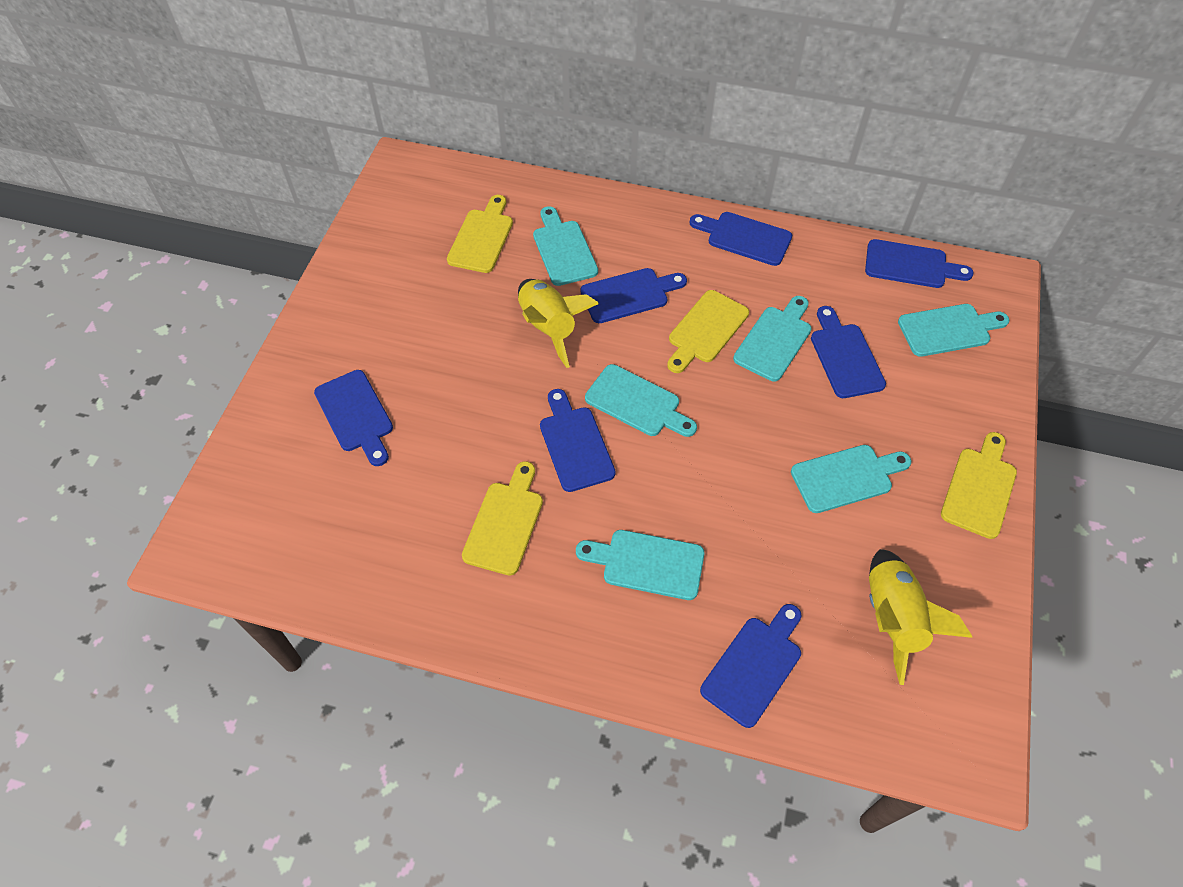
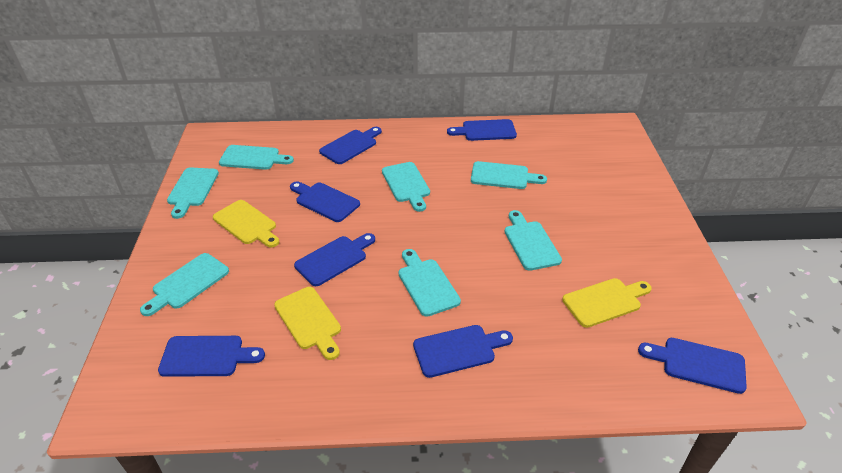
turquoise cutting board: [533,206,598,286] [576,530,704,600] [585,364,697,437] [733,296,811,381] [791,445,911,513] [898,304,1009,357] = 6 -> [140,253,229,316] [167,167,219,219] [219,145,294,170] [382,162,430,212] [398,249,461,317] [471,161,547,189] [504,210,562,271] = 7
yellow cutting board: [447,195,513,273] [462,461,543,576] [667,290,749,373] [941,432,1017,539] = 4 -> [213,200,279,248] [274,287,341,360] [562,278,652,328] = 3
yellow rocket: [518,279,599,368] [869,549,972,685] = 2 -> none = 0

